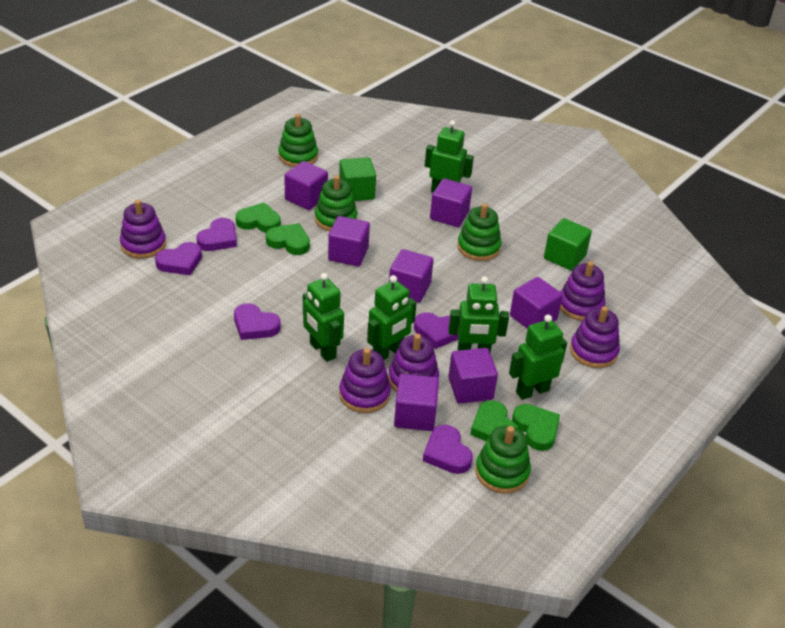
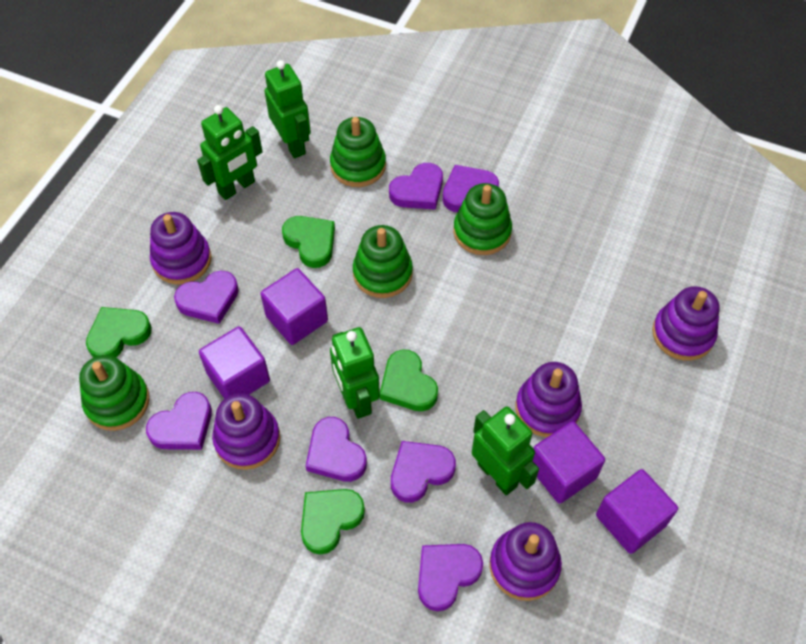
green cube: [339,157,376,201] [544,218,592,271] = 2 -> none = 0
green robot: [303,273,344,362] [367,275,417,360] [425,120,474,192] [448,276,509,353] [509,315,567,400] = 5 -> [197,105,263,200] [265,60,311,158] [330,327,380,419] [472,407,539,496] = 4
purple cube: [284,161,328,210] [328,216,370,266] [389,249,434,303] [394,374,439,431] [430,178,472,227] [448,348,498,404] [510,277,563,329] = 7 -> [199,327,270,399] [260,268,328,345] [533,421,605,504] [596,469,678,554] = 4
purple heart: [155,242,202,275] [196,218,237,251] [234,303,281,340] [414,312,458,349] [423,425,473,474] = 5 -> [146,392,212,450] [174,271,239,324] [306,417,367,482] [389,163,443,210] [391,441,456,503] [418,544,483,611] [443,165,499,212] = 7

